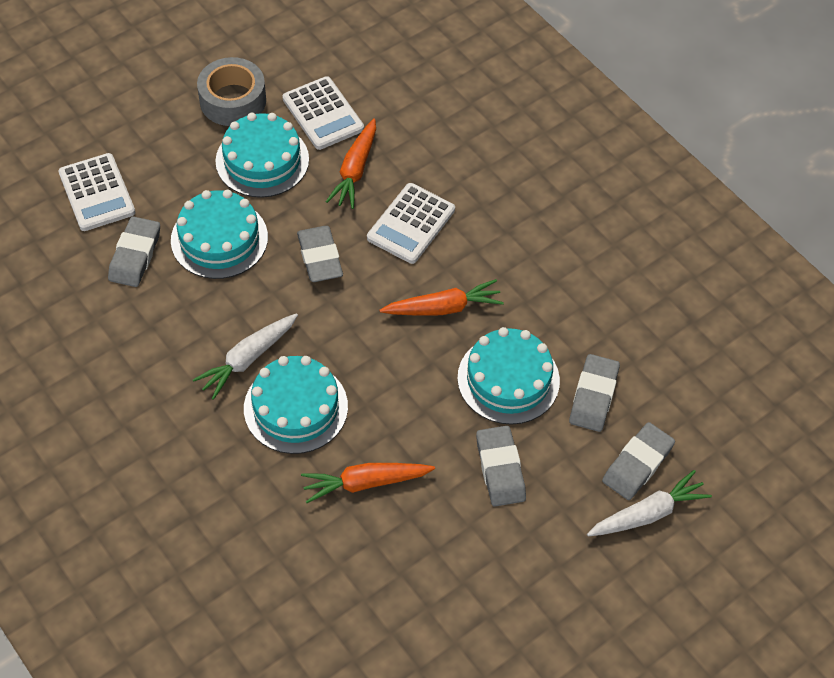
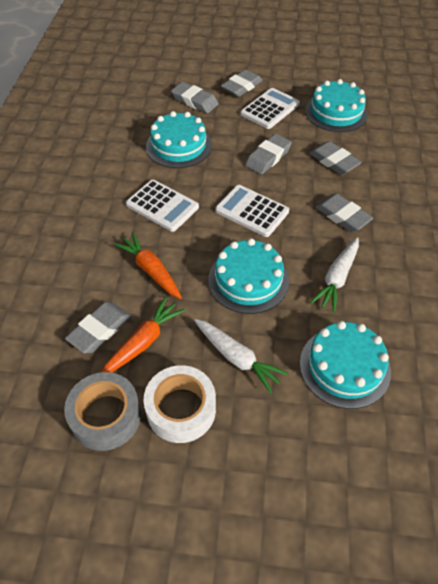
grey eraser: [108,216,160,287] [297,226,343,282] [476,426,526,507] [569,354,620,432] [602,422,675,500] = 5 -> [65,302,131,353] [171,82,219,113] [221,69,263,97] [245,134,292,174] [309,141,362,175] [315,193,373,232] = 6
orange carrot: [301,463,435,503] [326,118,376,209] [379,279,504,316] = 3 -> [101,297,185,373] [114,232,182,299] = 2
white tape: none = 0 -> [144,365,216,443] = 1

